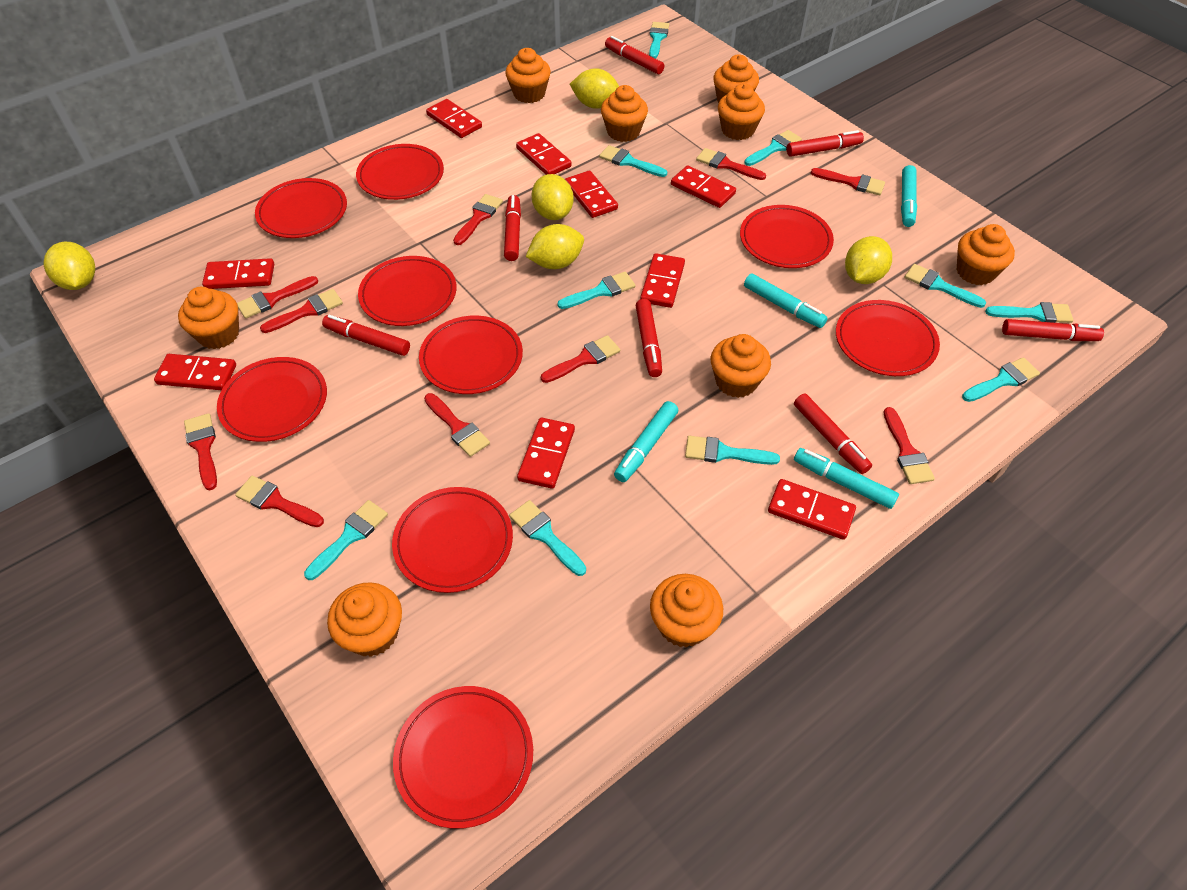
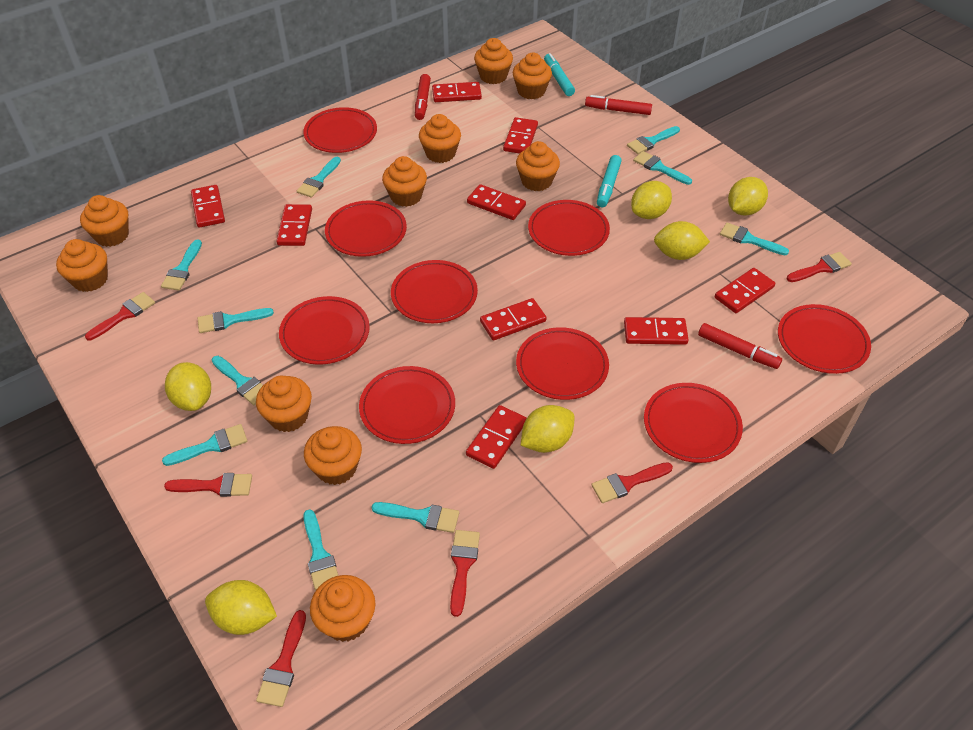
orange cupcake: [178,287,239,349] [327,582,402,657] [505,48,551,103] [601,85,648,142] [650,574,723,648] [710,334,771,398] [713,55,759,103] [718,83,765,140] [957,224,1015,285] = 9 -> [56,239,108,292] [80,195,129,247] [256,376,312,432] [304,426,362,485] [310,575,375,642] [382,156,427,207] [419,114,461,163] [474,38,513,84] [513,53,552,99] [516,141,560,191] = 10
red brush: [184,413,217,491] [235,476,324,527] [237,276,318,319] [260,289,343,333] [424,393,490,457] [453,194,503,245] [541,335,620,383] [696,148,766,180] [811,168,885,195] [884,407,935,484] = 10 -> [85,292,155,341] [164,473,252,497] [256,610,306,707] [450,530,480,617] [591,462,673,503] [787,252,852,282] = 6
red marker: [322,315,410,356] [504,195,521,261] [605,36,664,74] [636,299,662,377] [787,130,864,156] [794,394,872,474] [1002,319,1104,341] = 7 -> [415,74,431,120] [585,95,652,115] [698,323,782,369] = 3
turquoise marker: [614,401,678,482] [744,274,827,328] [794,448,899,509] [901,165,917,227] = 4 -> [544,53,575,96] [597,155,622,207] = 2
yellow lemon: [43,242,96,290] [526,224,584,269] [532,174,574,220] [570,68,619,109] [845,236,892,284] = 5 -> [165,362,211,411] [205,580,277,635] [521,405,574,453] [631,181,672,219] [654,221,710,260] [728,177,768,216] = 6

